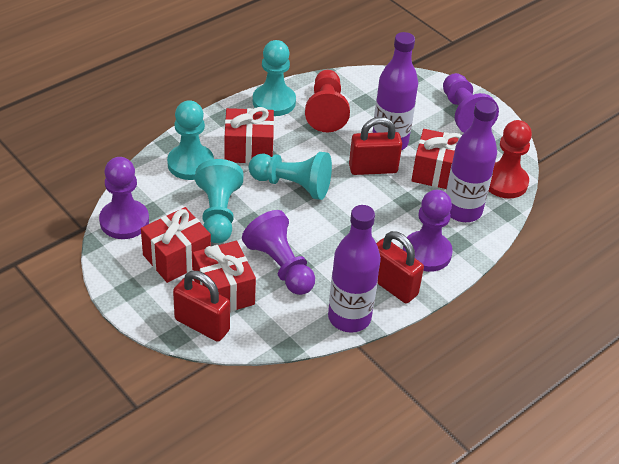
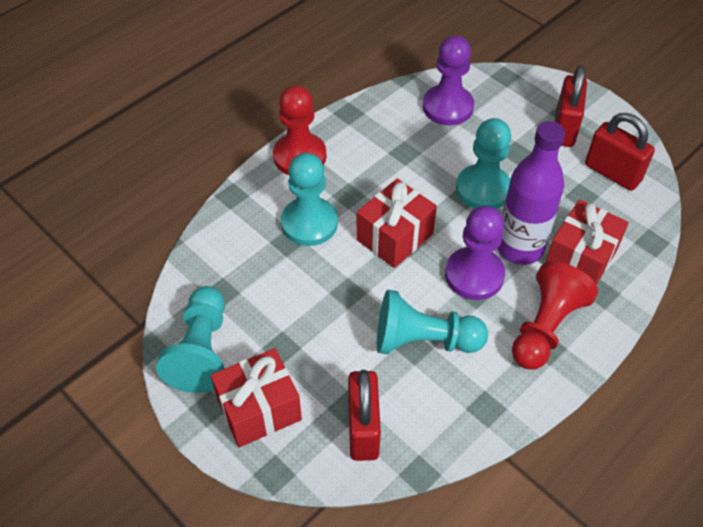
purple bottle: [328,205,381,333] [372,32,418,150] [446,100,497,222] = 3 -> [497,121,565,265] = 1
purple pawn: [99,157,149,239] [242,210,315,295] [403,190,453,272] [443,73,499,133] = 4 -> [423,35,474,125] [445,206,505,300] = 2
red gift: [141,207,211,283] [193,241,256,312] [225,107,274,164] [411,129,462,189] = 4 -> [211,348,302,447] [356,178,437,268] [546,199,629,285] = 3

